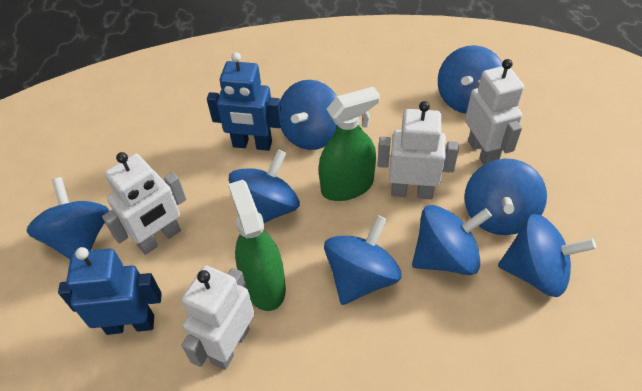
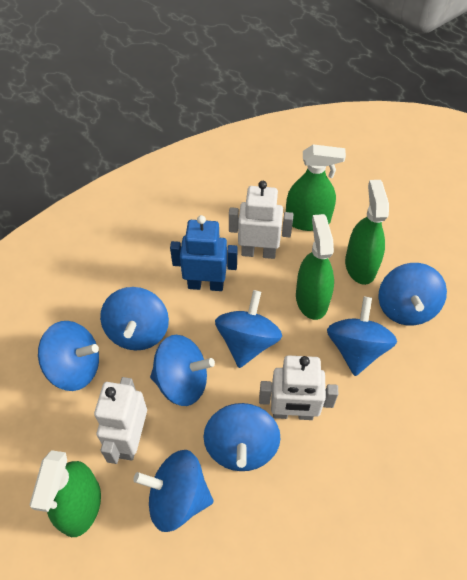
blue robot: [58,247,162,335] [207,52,282,151] = 2 -> [170,215,237,291] = 1
green spray bottle: [228,180,286,311] [319,87,380,201] = 2 -> [29,450,101,537] [286,144,346,231] [296,214,334,320] [345,180,389,285] = 4
white robot: [102,152,186,255] [181,265,254,370] [377,101,459,199] [465,59,524,165] = 4 -> [94,377,147,464] [229,181,293,259] [259,355,338,420] = 3

